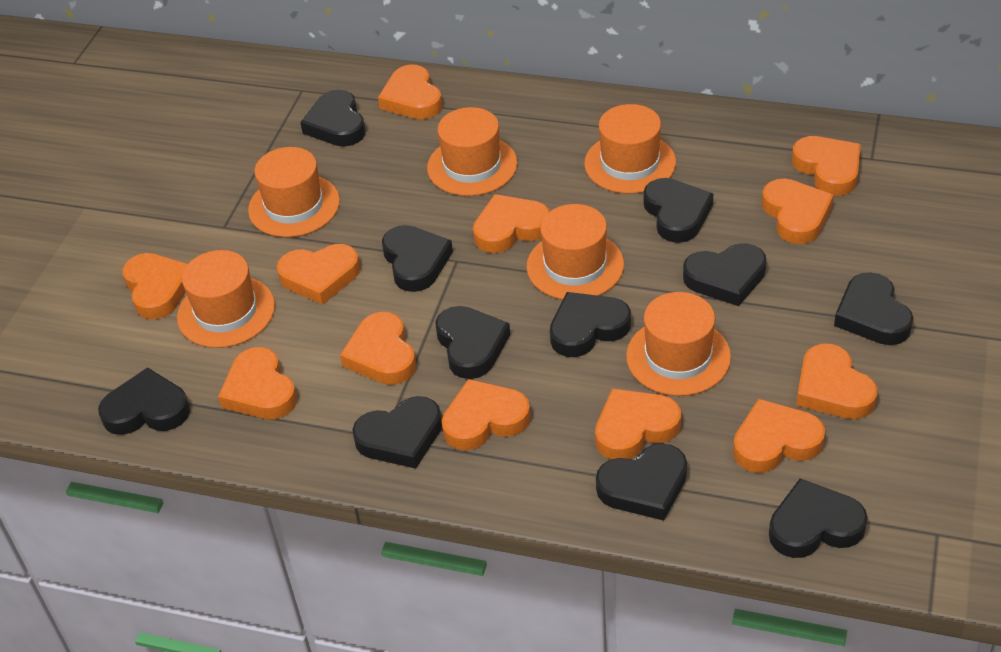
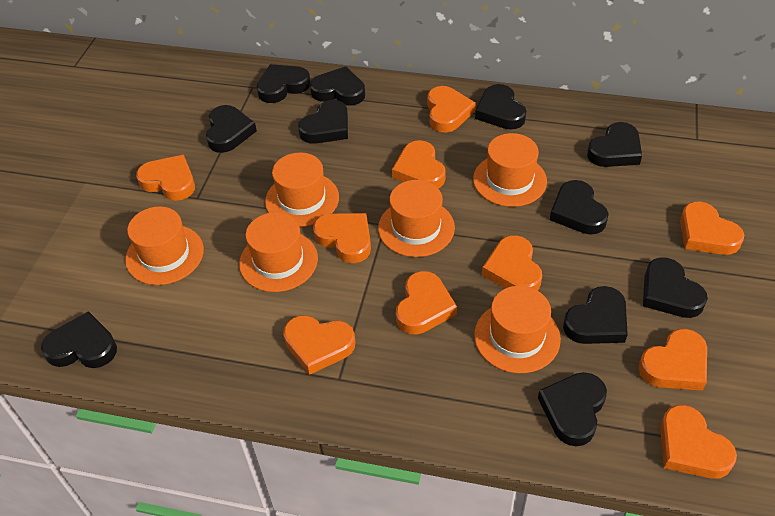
orange heart: [123,253,188,319] [218,347,297,419] [277,244,360,305] [340,312,416,385] [378,65,442,119] [442,379,531,451] [473,194,550,253] [595,389,681,459] [733,399,825,473] [762,179,834,244] [792,136,861,196] [796,344,877,419] = 12 -> [136,155,195,201] [283,315,355,375] [313,213,371,263] [392,140,446,188] [396,271,457,335] [427,86,476,132] [482,235,542,291] [638,329,707,391] [660,405,737,479] [680,201,744,255] = 10

